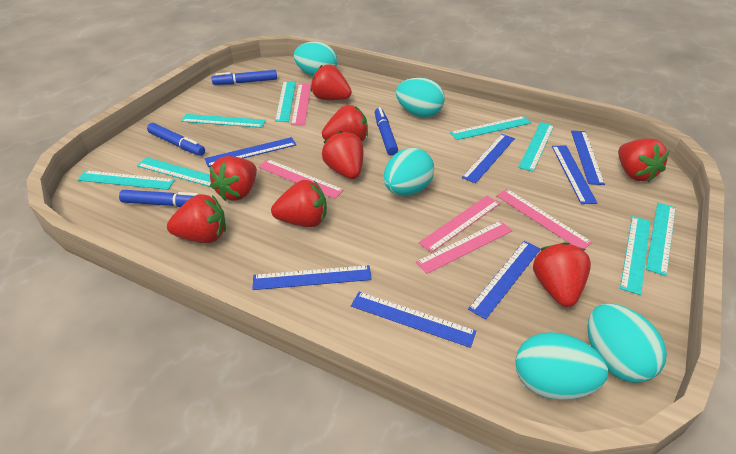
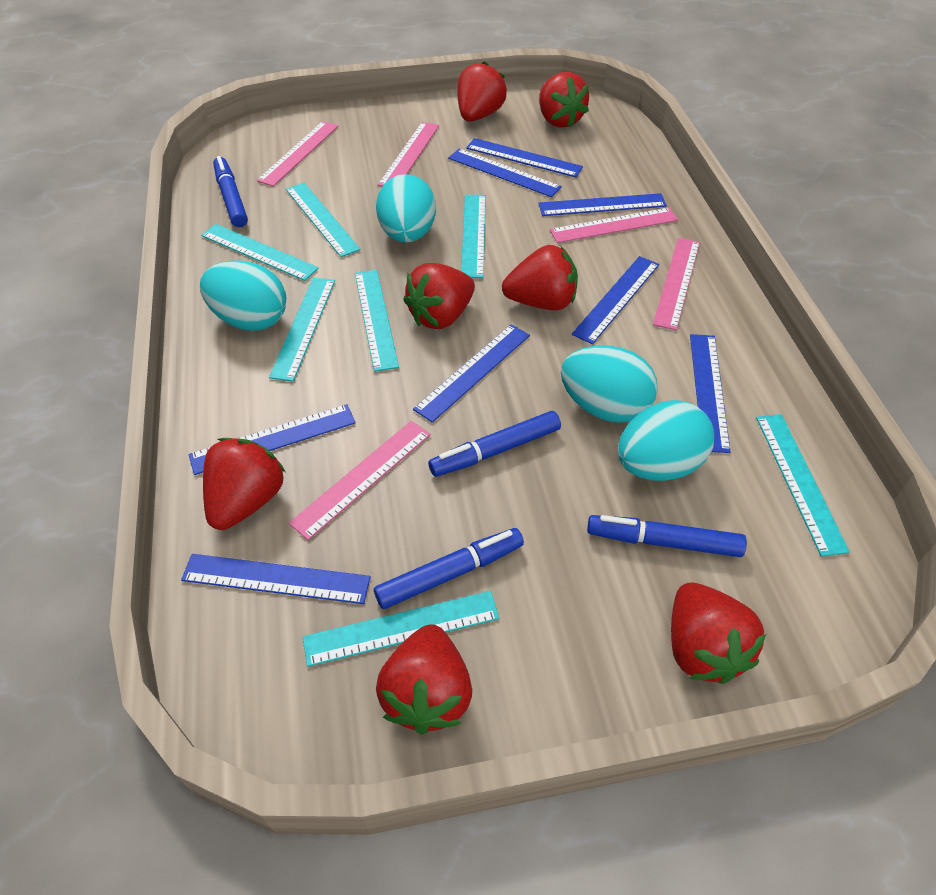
blue ruler: [205,137,296,167] [252,265,372,290] [351,292,476,348] [462,134,515,183] [468,241,541,320] [552,146,597,204] [571,131,605,185] = 7 -> [181,554,371,604] [188,404,356,475] [413,324,530,423] [448,149,562,197] [466,138,583,177] [538,193,667,216] [572,256,659,344] [690,334,731,453] = 8
red strawberry: [167,194,226,243] [209,156,257,201] [271,180,327,227] [310,64,352,100] [322,105,368,142] [322,131,363,179] [533,242,591,307] [618,138,670,182] = 8 -> [203,438,285,530] [376,624,472,734] [403,263,475,329] [458,61,507,122] [502,245,578,310] [539,72,589,128] [671,583,766,684] = 7
turquoise egg: [294,42,337,76] [384,148,434,195] [396,78,445,117] [515,332,608,400] [588,303,667,383] = 5 -> [200,260,286,331] [376,174,436,242] [561,346,658,423] [618,400,714,481] = 4
turquoise ruler: [77,170,175,190] [137,157,211,187] [181,114,266,128] [275,81,296,122] [450,116,531,140] [518,122,554,172] [620,216,651,295] [646,203,676,276] = 8 -> [201,224,319,281] [269,277,335,382] [286,183,361,257] [303,591,499,667] [355,270,399,372] [461,195,486,278] [756,414,850,556] = 7

